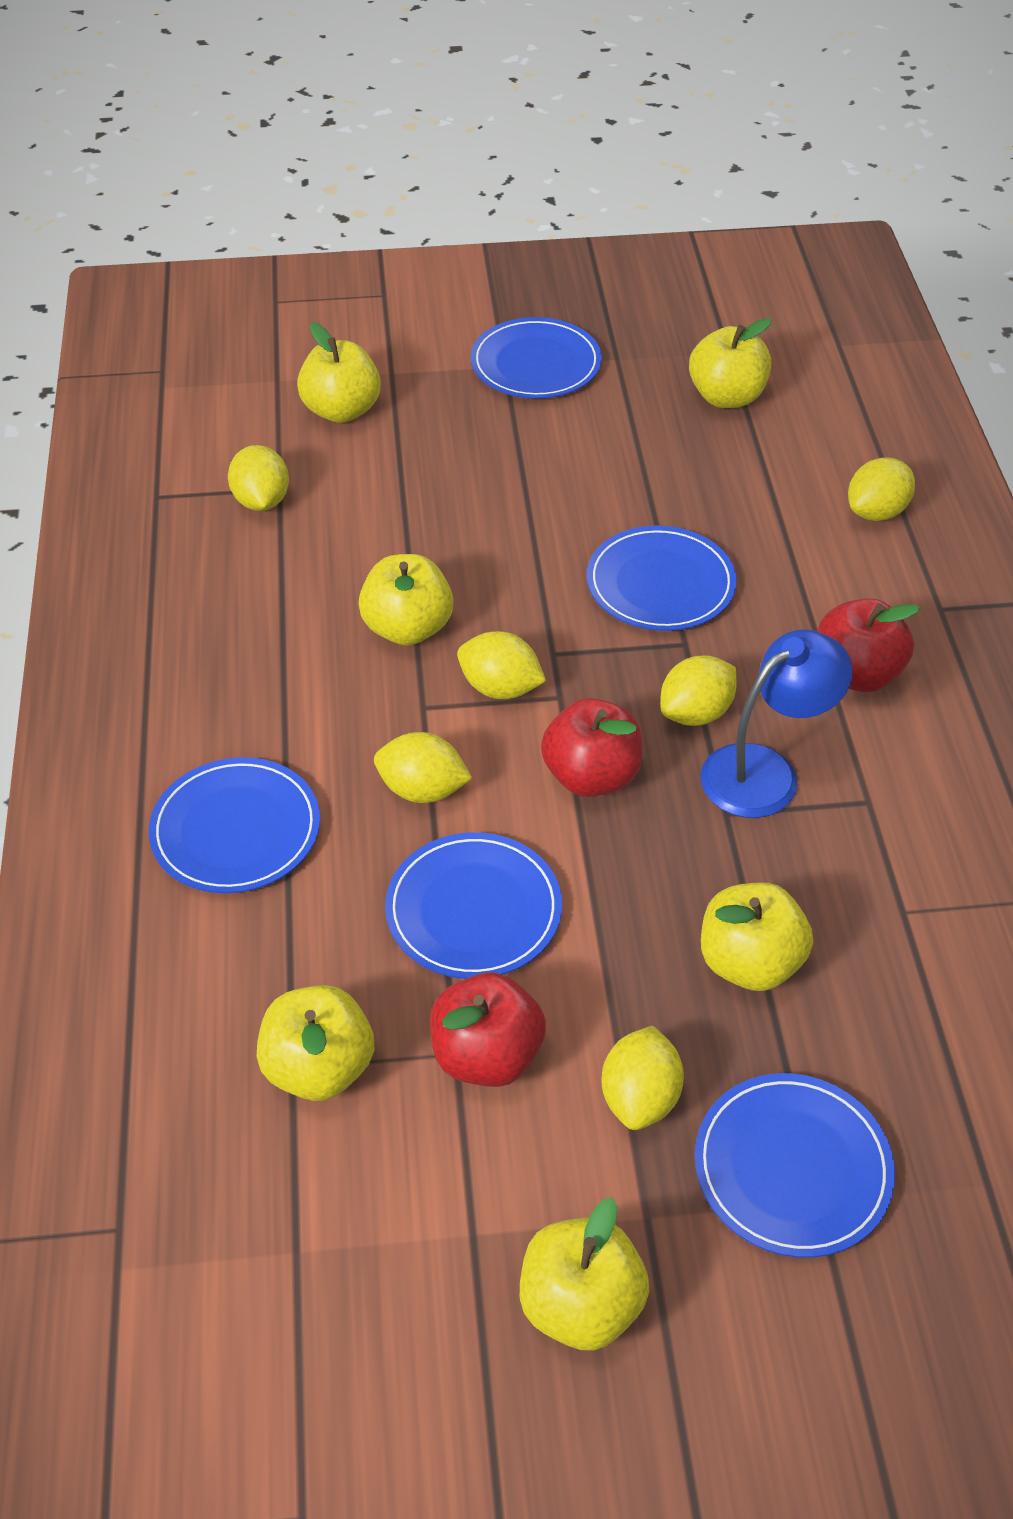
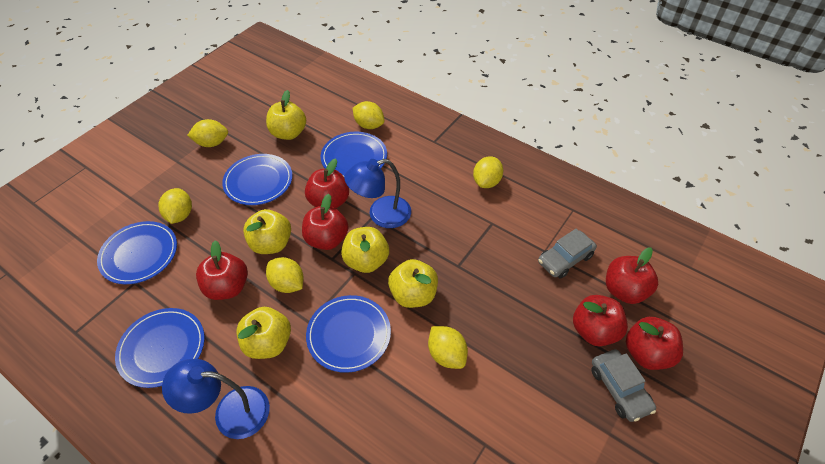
blue lamp: [700,629,852,818] = 1 -> [162,359,270,439] [344,159,411,228] = 2
grey car: none = 0 -> [538,229,597,279] [591,349,656,422] = 2
red apple: [430,972,546,1087] [541,698,642,797] [817,598,920,692] = 3 -> [196,241,248,300] [302,194,349,250] [305,158,349,208] [573,295,628,346] [606,247,658,304] [626,317,683,370] = 6
yellow apple: [257,985,374,1101] [297,322,381,423] [359,554,453,646] [520,1198,649,1351] [689,318,772,408] [701,882,813,991] = 6 -> [236,307,291,359] [243,209,291,254] [266,90,306,140] [341,227,389,273] [388,259,438,308] = 5

